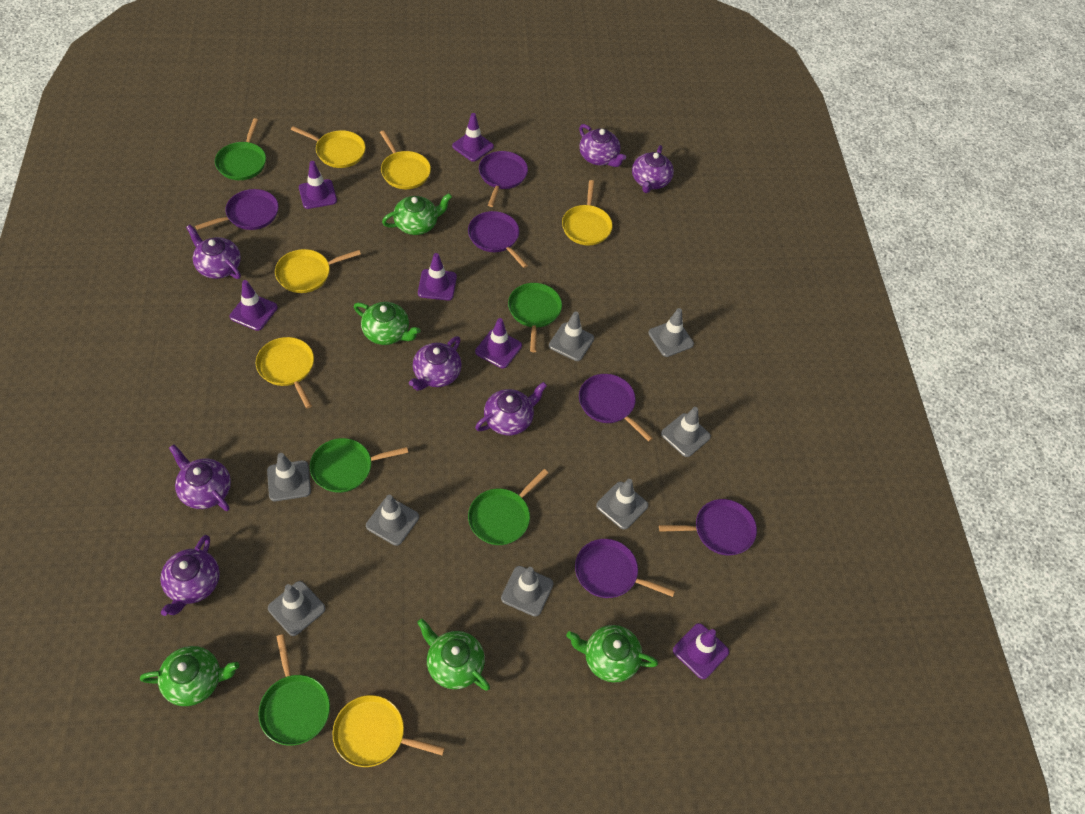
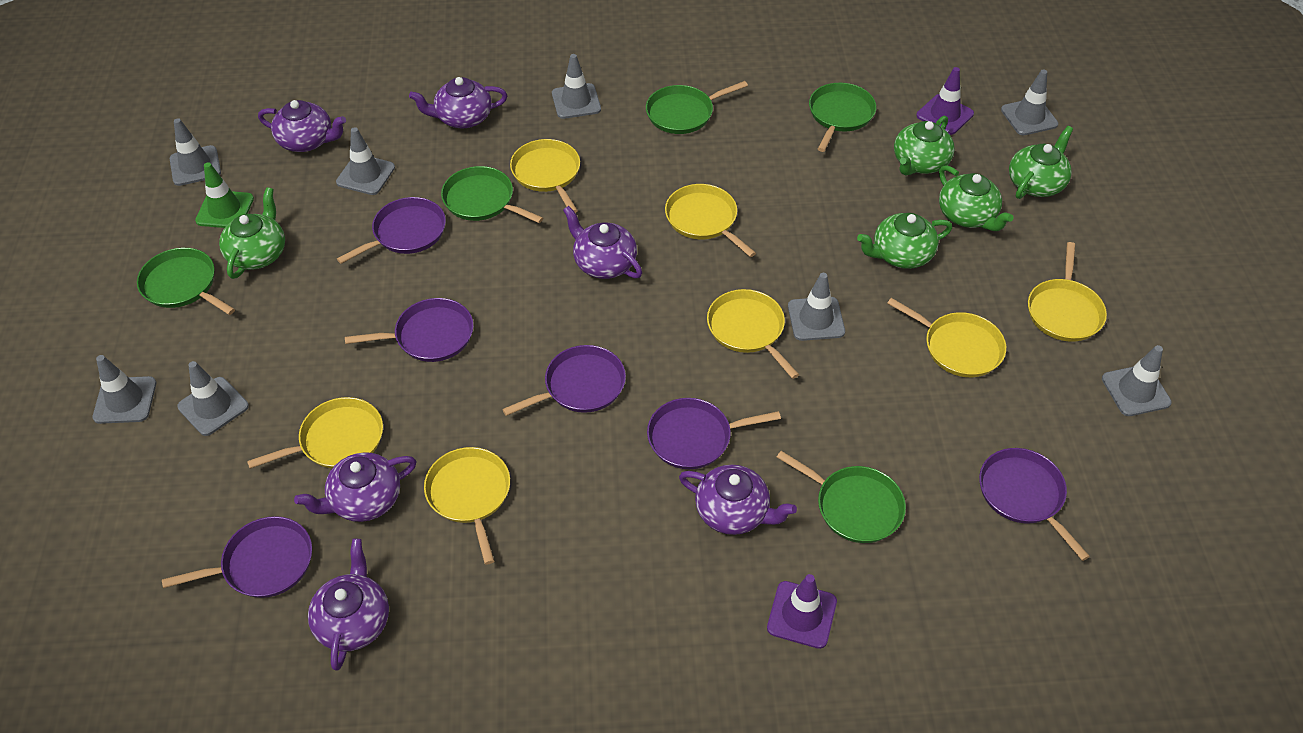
green traffic cone: none = 0 -> [195,162,254,228] = 1
purple teapot: [160,535,220,616] [169,444,231,511] [186,225,241,279] [409,336,462,391] [475,382,547,435] [579,124,626,167] [632,145,674,193] = 7 -> [258,100,346,152] [294,452,417,522] [308,539,389,671] [409,77,507,128] [563,206,642,279] [679,465,797,535] = 6
purple traffic cone: [229,280,278,331] [299,161,337,209] [418,253,457,301] [452,113,494,162] [475,318,522,368] [673,623,729,679] = 6 -> [767,574,837,649] [916,67,974,135] = 2
yellow pan: [256,337,314,408] [275,249,361,293] [291,126,366,168] [332,695,445,767] [380,130,431,189] [562,180,613,245] = 6 -> [247,397,383,469] [424,447,510,565] [510,139,580,213] [665,184,756,257] [707,289,799,379] [887,298,1006,377] [1028,242,1107,342] = 7

